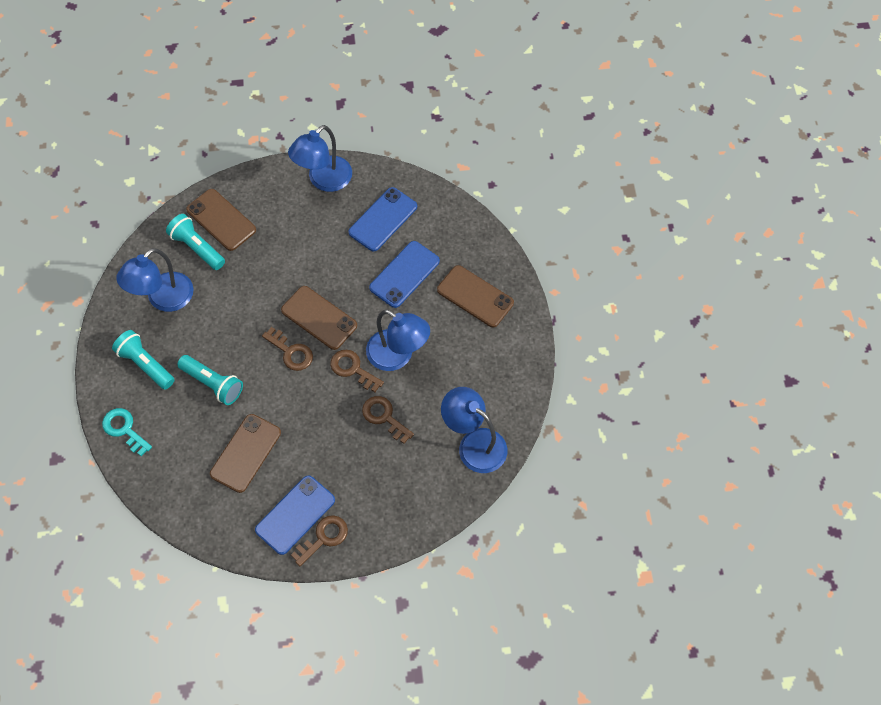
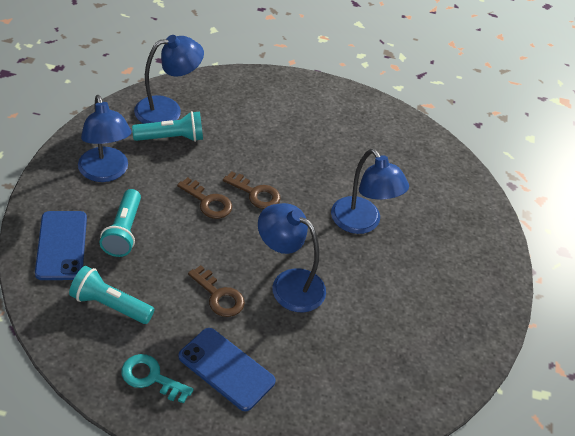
blue phone: [255,475,335,555] [348,187,417,251] [369,241,440,308] = 3 -> [35,211,87,280] [178,328,276,411] = 2
brown key: [262,327,313,371] [291,515,348,566] [330,350,384,392] [362,396,414,444] = 4 -> [177,177,232,219] [188,265,245,317] [223,171,281,209] = 3
brown phone: [186,189,256,251] [210,414,281,493] [281,286,357,350] [437,265,514,327] = 4 -> none = 0

